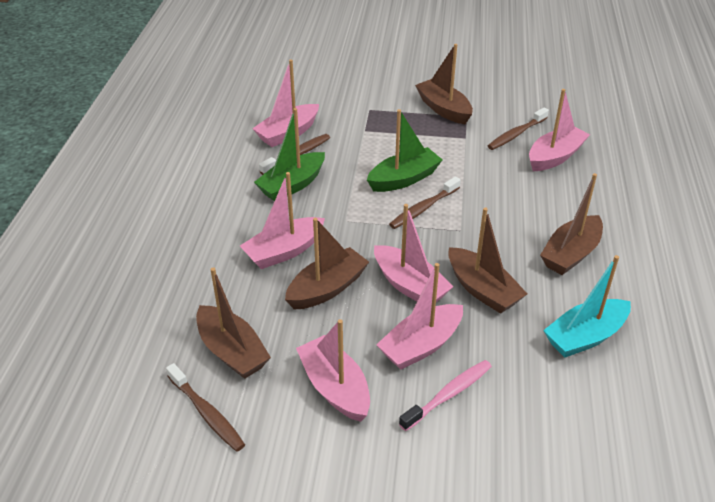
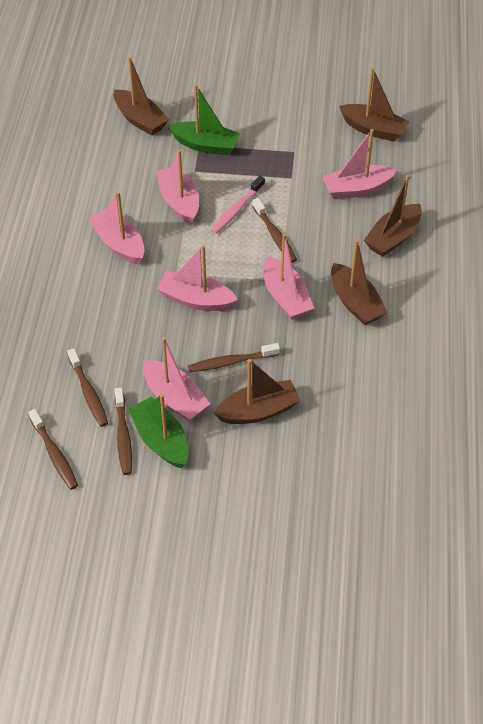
brown toothbrush: [166,363,245,452] [259,134,330,175] [389,176,461,229] [488,108,549,150] = 4 -> [29,409,78,490] [67,348,108,427] [115,388,132,475] [188,343,280,372] [252,198,297,263] = 5
turquoise boat: [543,255,631,357] = 1 -> none = 0

